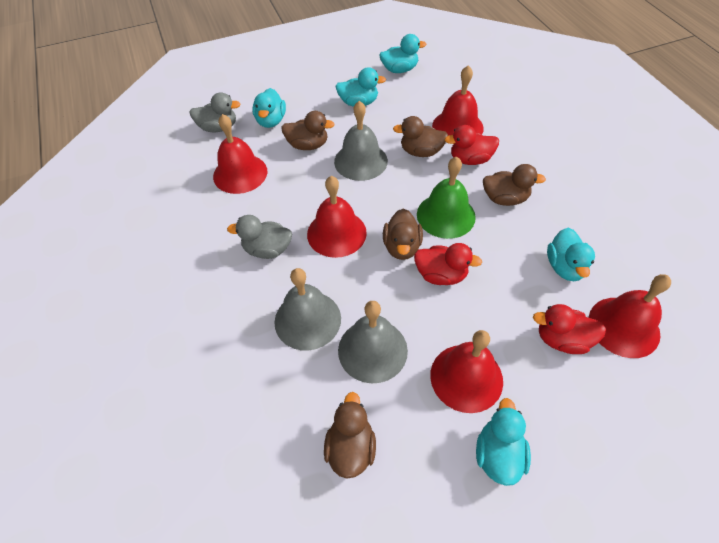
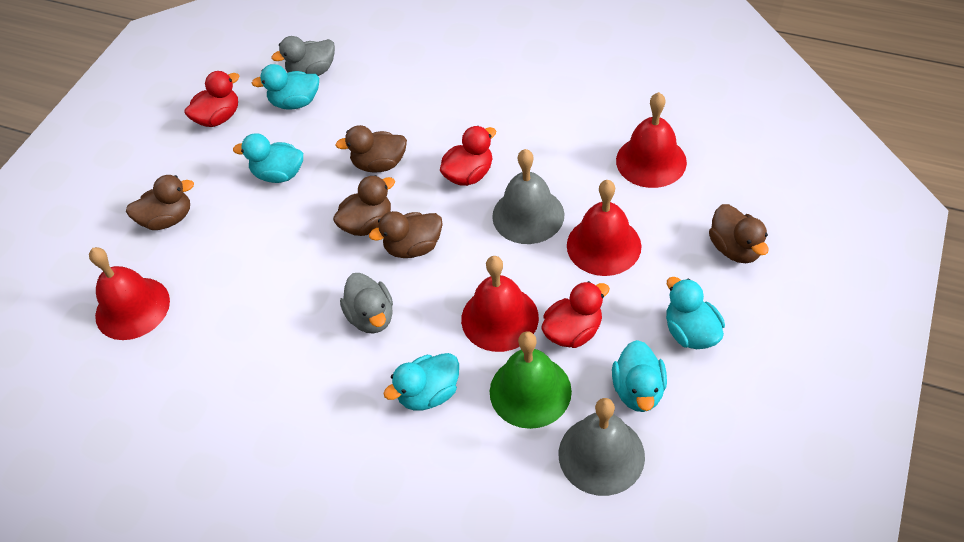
grey bell: [274,268,341,351] [334,101,388,181] [338,301,408,383] = 3 -> [492,149,564,244] [559,398,645,496] = 2
red bell: [213,114,268,194] [307,176,367,258] [430,330,503,413] [432,65,484,136] [589,274,671,358] = 5 -> [89,247,170,340] [461,256,539,352] [567,180,641,276] [616,92,687,188] = 4

